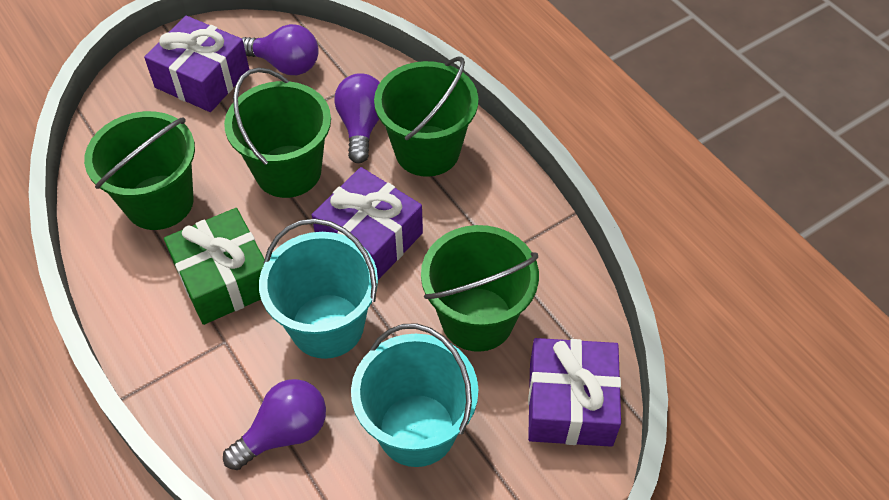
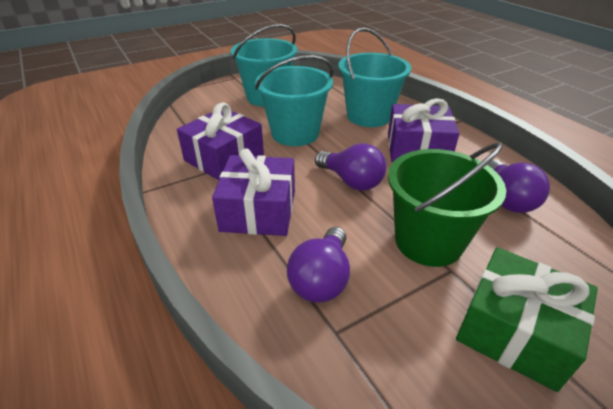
green bucket: [84,111,195,230] [224,67,331,198] [374,56,478,177] [421,225,539,352] = 4 -> [388,143,506,267] = 1
turquoise bucket: [259,218,378,359] [351,323,478,467] = 2 -> [231,24,297,107] [255,55,333,146] [338,28,411,127] = 3

